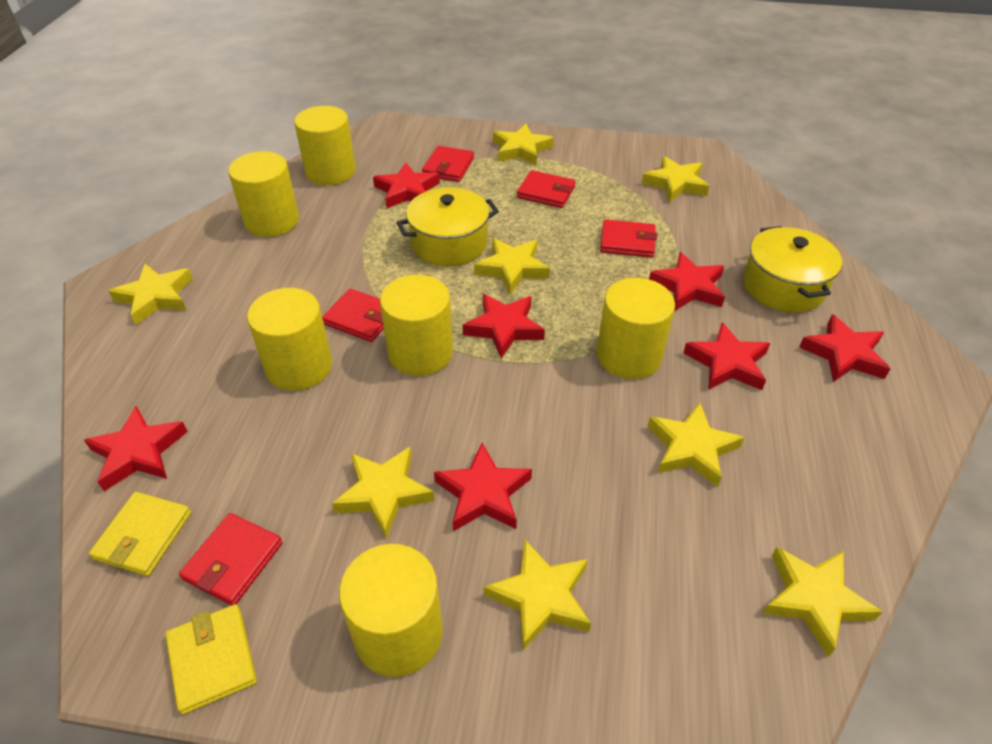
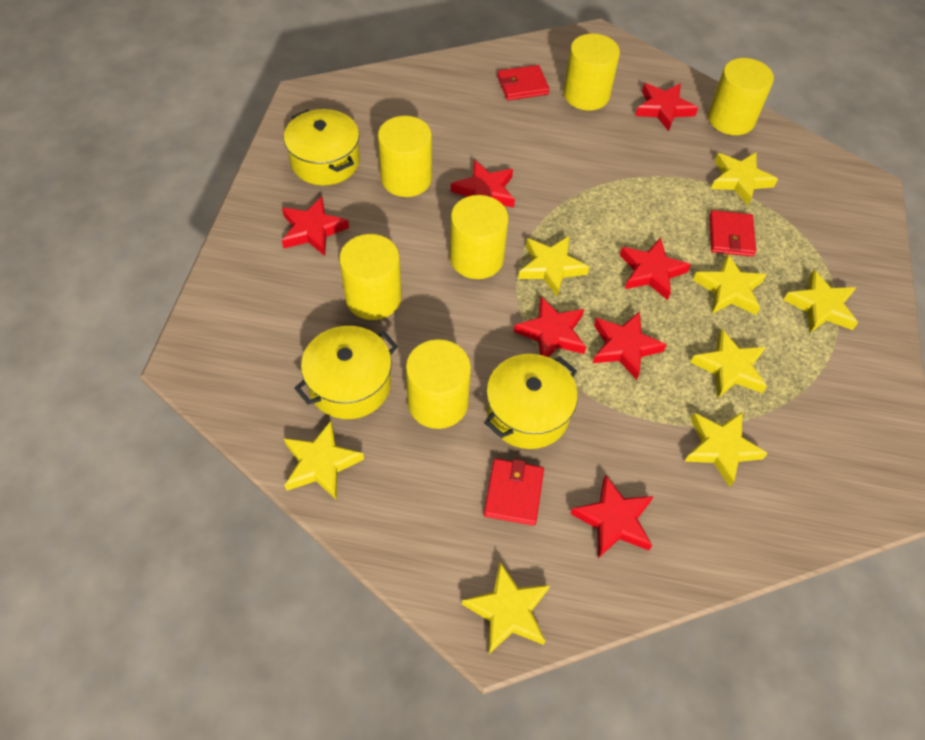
red wallet: [179,513,283,605] [322,289,384,342] [422,146,474,182] [517,170,576,208] [600,219,657,258] = 5 -> [484,459,544,526] [497,65,550,100] [709,210,756,257] = 3
yellow pot: [396,187,499,266] [743,226,842,313] = 2 -> [284,109,360,185] [294,326,398,419] [484,354,578,449] = 3
yellow wallet: [89,492,191,576] [166,604,257,714] = 2 -> none = 0

